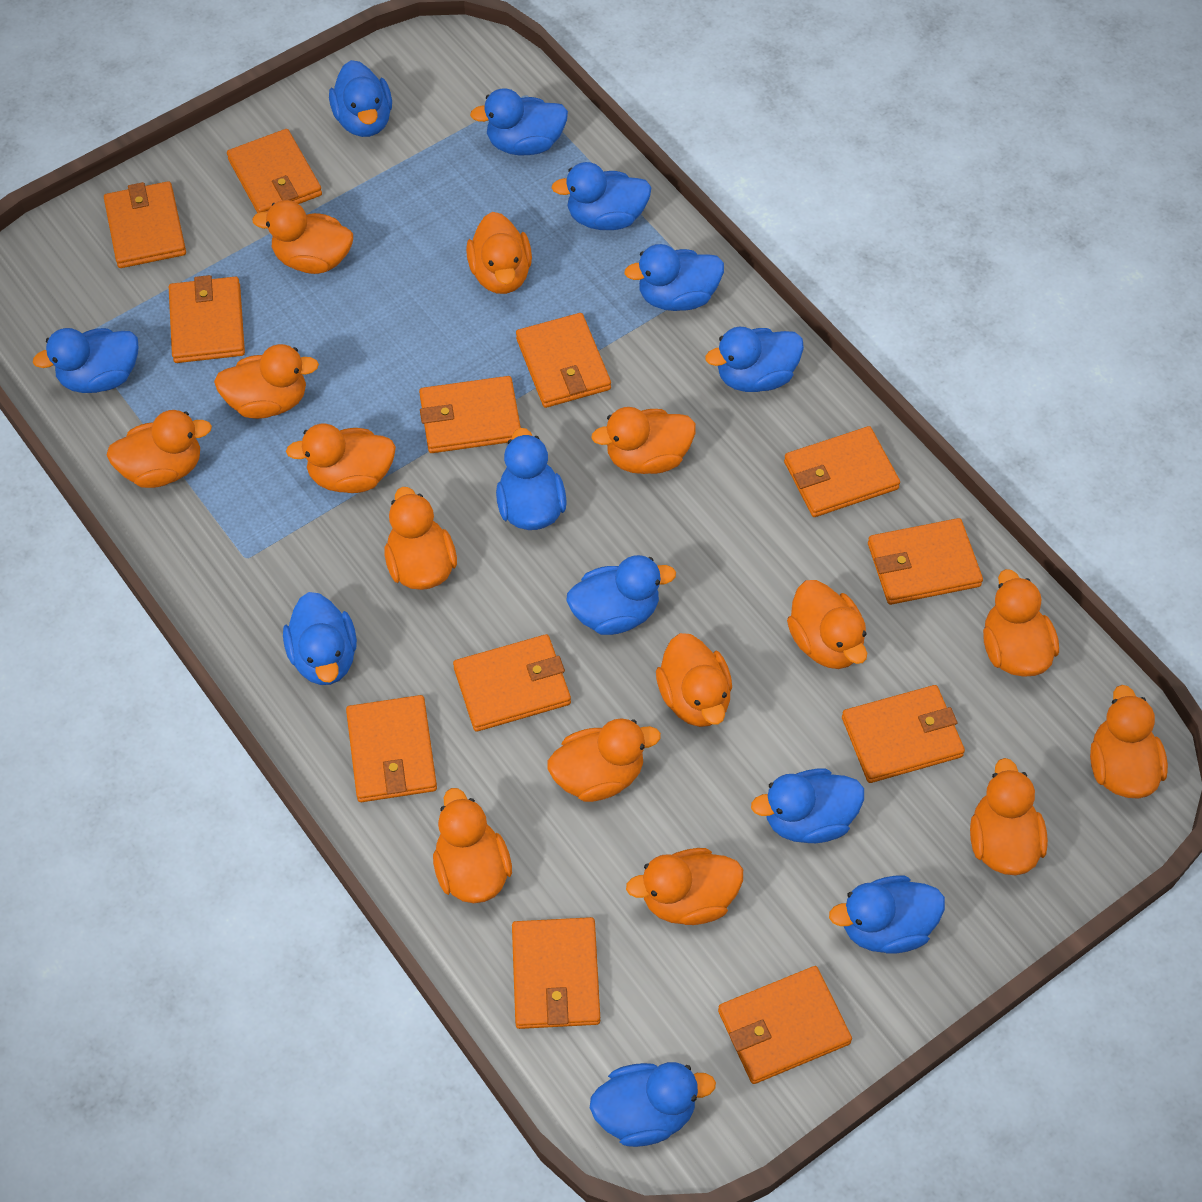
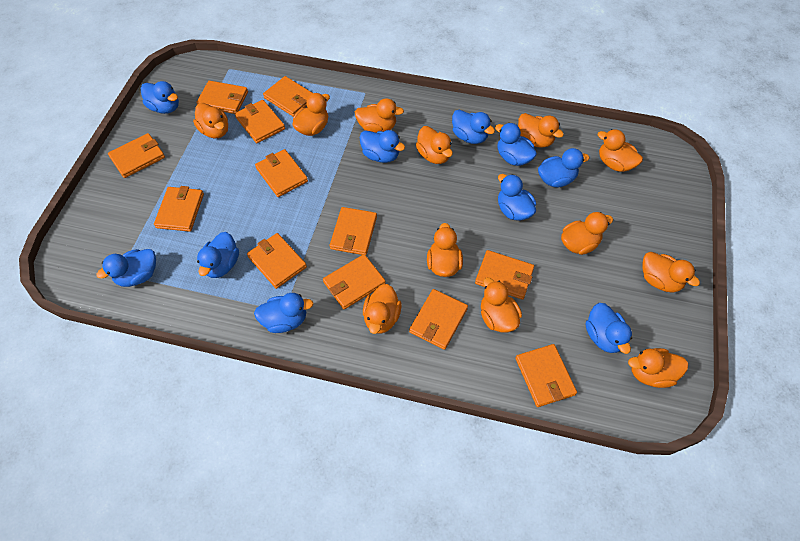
blue duck: [33,328,139,393] [283,592,357,685] [329,60,392,137] [470,89,568,156] [496,428,567,530] [551,162,652,230] [567,555,676,635] [590,1062,716,1147] [624,244,724,311] [705,327,804,392] [751,769,864,843] [829,875,945,954] = 12 -> [96,249,156,287] [141,81,179,114] [197,232,239,278] [254,293,314,333] [360,130,405,163] [452,110,495,144] [495,123,537,166] [498,174,536,221] [538,148,590,187] [586,303,632,354] = 10
orange duck: [106,410,212,488] [214,344,319,419] [252,200,353,274] [286,424,396,493] [384,487,457,590] [433,788,512,903] [466,212,532,294] [548,718,661,802] [591,407,696,474] [626,848,743,925] [656,633,732,727] [787,580,867,669] [970,758,1048,875] [983,569,1059,677] [1090,685,1168,799] = 15 -> [193,103,228,138] [293,93,330,136] [355,98,404,133] [363,284,402,334] [416,126,453,164] [427,223,463,277] [481,277,522,332] [518,113,564,148] [561,212,613,255] [597,129,643,172] [628,348,688,388] [642,252,700,293] = 12

